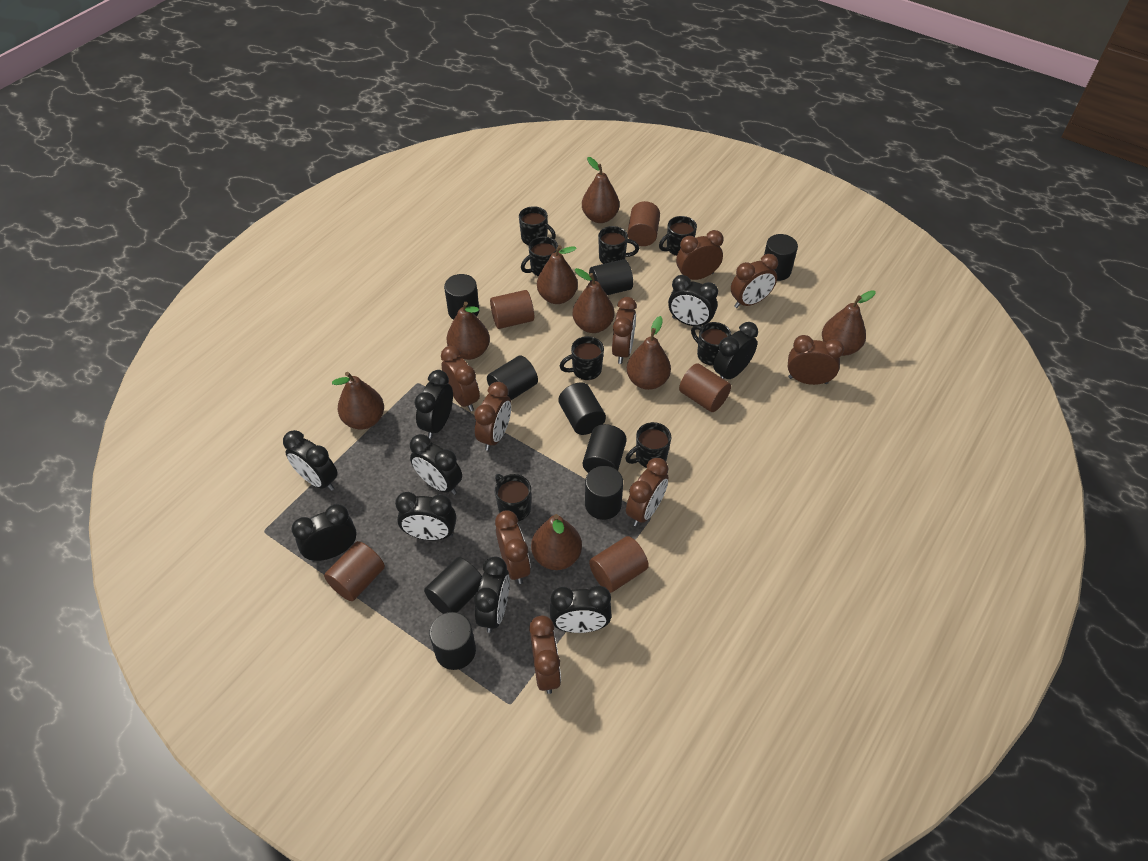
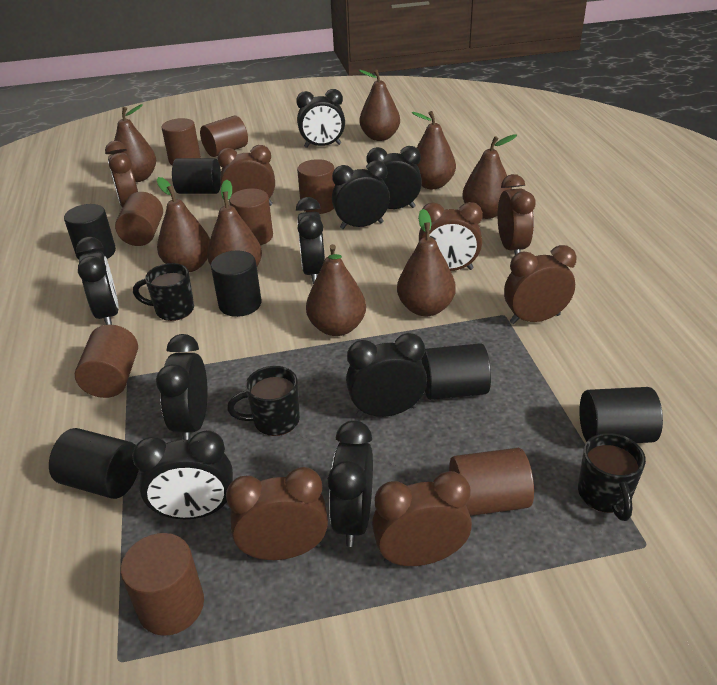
black cylinder: [424,557,482,614] [429,612,476,670] [444,274,479,320] [487,355,538,400] [558,383,606,435] [583,424,627,473] [585,466,623,520] [589,259,633,295] [764,234,798,281] = 9 -> [49,428,139,499] [64,204,116,260] [172,158,221,194] [211,250,261,317] [421,343,491,400] [579,387,663,443] = 6
black mug: [495,474,531,521] [519,206,556,245] [521,237,558,277] [560,336,604,380] [598,226,639,264] [625,422,671,468] [659,216,697,256] [691,322,732,366] = 8 -> [133,263,194,321] [227,366,300,436] [578,433,646,521] = 3
brown clock: [441,346,480,411] [474,382,511,451] [495,510,531,584] [529,616,561,694] [612,297,637,364] [626,458,669,526] [676,230,724,280] [731,254,778,308] [788,335,844,385] = 9 -> [105,141,138,208] [217,145,275,206] [226,467,328,560] [372,471,472,566] [419,202,483,271] [498,174,535,255] [504,245,577,324] = 7
brown cylinder: [324,541,385,601] [490,290,534,329] [589,536,649,593] [627,201,660,246] [679,363,731,412] = 5 -> [75,325,138,398] [115,192,163,246] [121,533,204,636] [161,118,201,165] [200,116,248,157] [229,189,273,245] [297,159,335,214] [449,448,534,516] = 8

